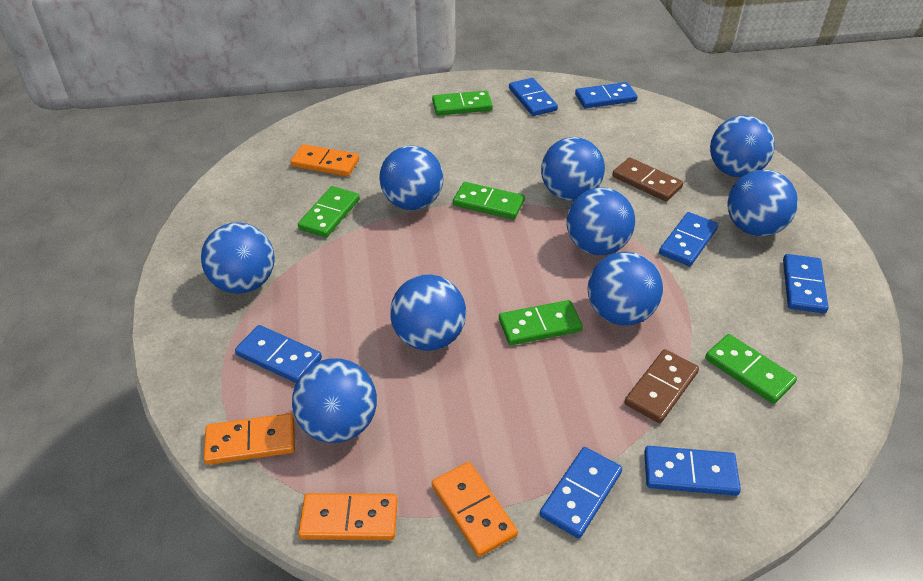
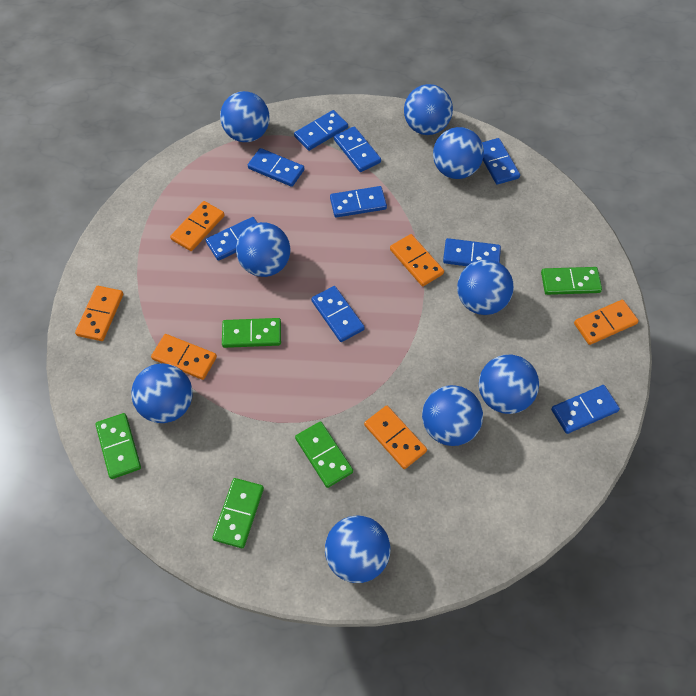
blue domino: [235,325,322,383] [509,78,558,116] [540,447,622,538] [575,82,637,108] [644,446,741,496] [659,212,718,266] [783,254,829,313] = 7 -> [206,217,258,261] [248,148,304,187] [294,110,348,151] [311,286,365,342] [330,186,387,218] [334,126,381,172] [443,238,501,266] [482,138,520,185] [551,385,620,434] = 9
brown domino: [612,158,683,201] [624,349,699,423] = 2 -> none = 0
orange domino: [204,413,295,465] [290,144,359,177] [298,493,398,540] [432,462,518,557] = 4 -> [75,286,123,341] [151,334,217,380] [170,201,224,251] [364,406,427,469] [390,234,444,286] [574,300,639,345] = 6

